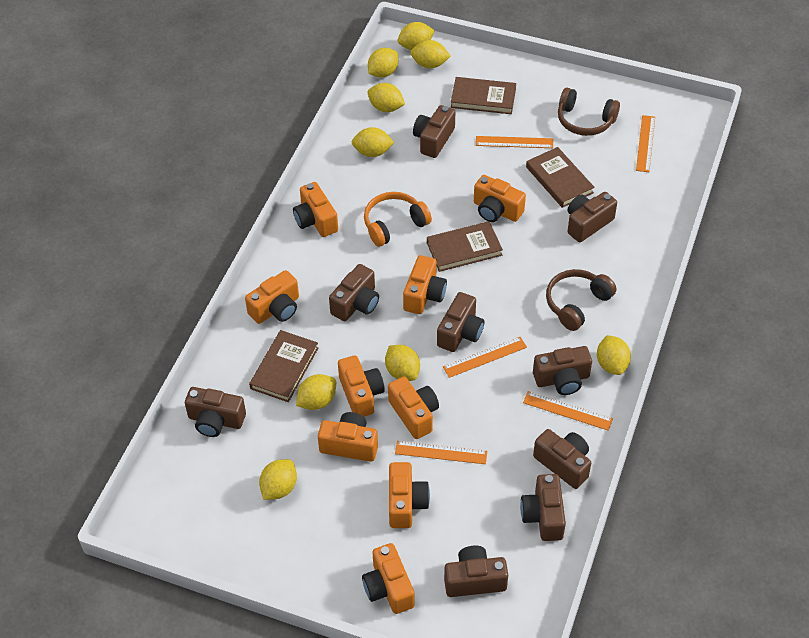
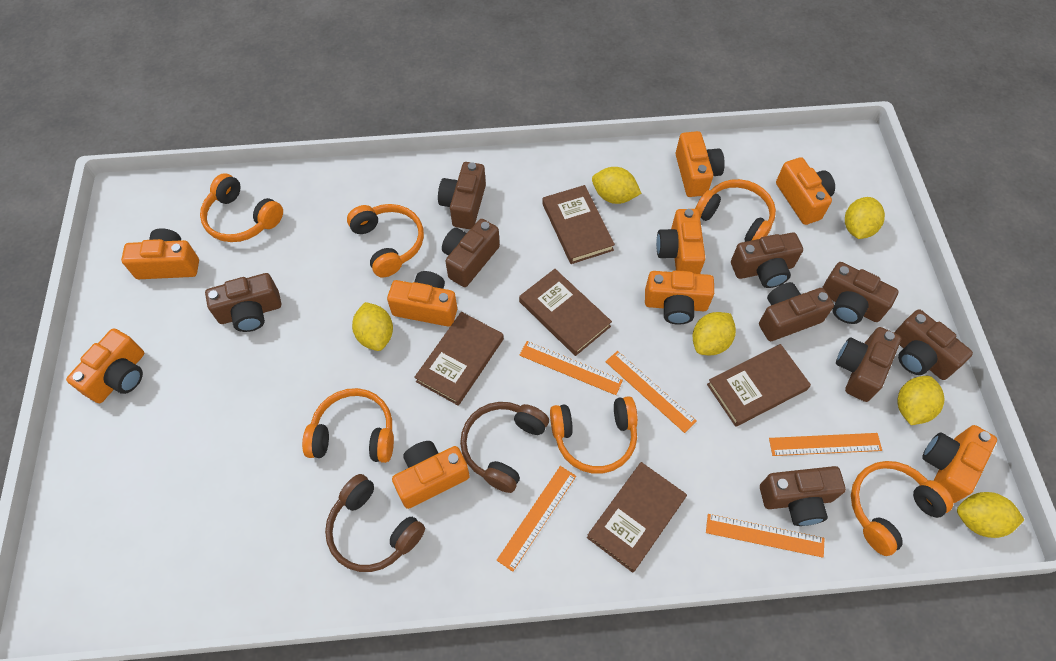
brown book: [249,330,318,402] [427,221,503,272] [451,77,516,114] [526,147,594,208] = 4 -> [414,312,504,406] [519,269,612,356] [542,185,615,264] [587,462,687,573] [707,344,811,427] = 5
orange headphones: [364,192,432,247] = 1 -> [200,173,283,242] [302,388,394,463] [347,204,424,277] [550,396,638,474] [695,179,776,242] [851,461,953,556] = 6
yellow lemon: [259,459,297,500] [296,374,336,410] [352,127,395,157] [368,48,398,78] [368,83,405,112] [385,345,420,381] [398,22,435,50] [410,40,451,68] [597,335,631,375] = 9 -> [352,302,393,351] [592,167,642,204] [693,312,736,355] [845,197,885,239] [897,376,944,425] [957,492,1024,538] = 6

